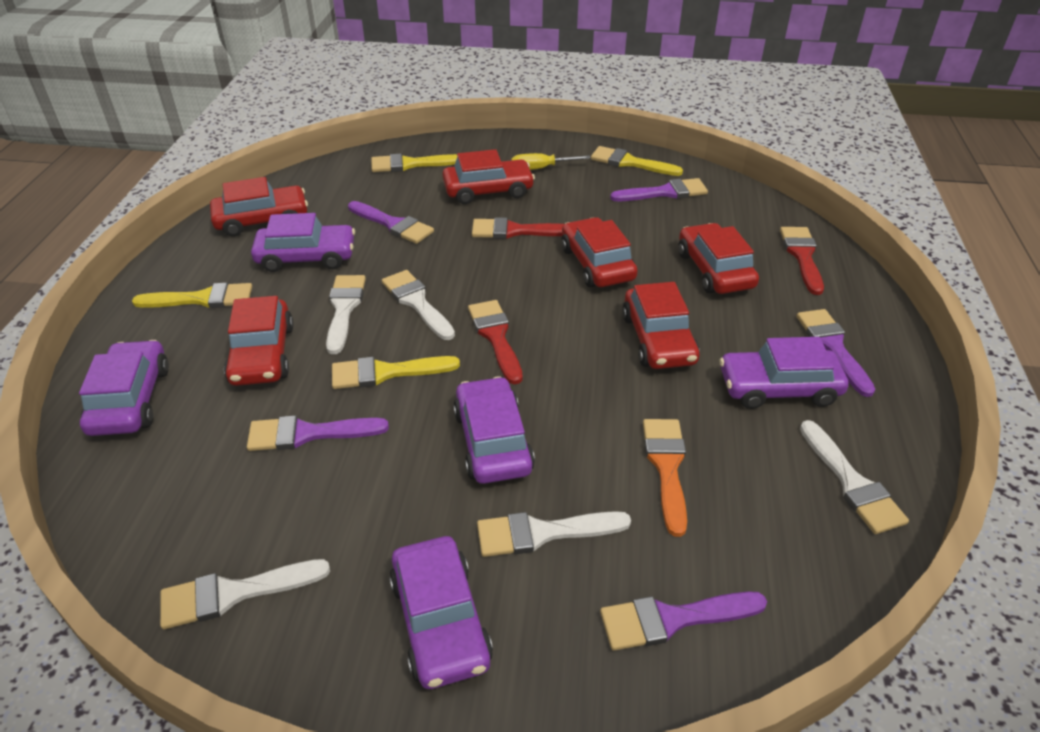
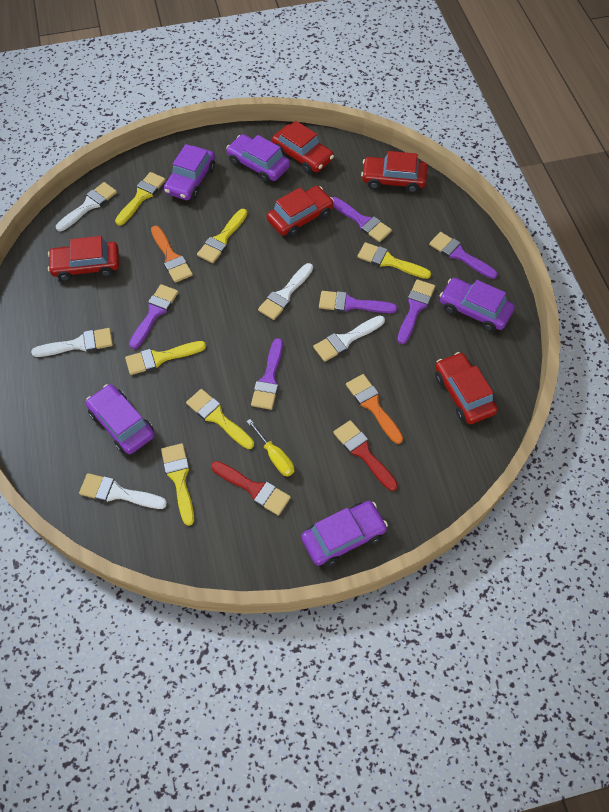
orange brush: [643,419,687,537] = 1 -> [151,226,193,283] [346,374,403,444] = 2
purple brush: [247,415,389,451] [348,201,434,244] [600,591,767,651] [610,178,708,201] [797,309,875,397] = 5 -> [129,284,178,349] [251,338,283,410] [319,291,397,313] [332,197,392,242] [397,279,435,344] [429,232,498,279] = 6
red brush: [468,300,523,385] [472,217,564,239] [780,227,824,295] = 3 -> [211,461,291,516] [333,420,398,491] = 2
red car: [210,177,308,236] [224,296,294,386] [442,149,535,204] [561,217,638,287] [622,282,700,369] [678,223,759,294] = 6 -> [48,236,119,281] [267,186,334,237] [272,121,334,174] [361,151,427,193] [435,352,498,424] = 5
yellow brush: [132,282,252,308] [332,356,460,389] [371,154,458,172] [591,146,683,176] = 4 -> [115,172,166,226] [125,341,206,375] [161,443,194,526] [186,389,254,449] [197,209,248,263] [357,242,431,279] = 6

